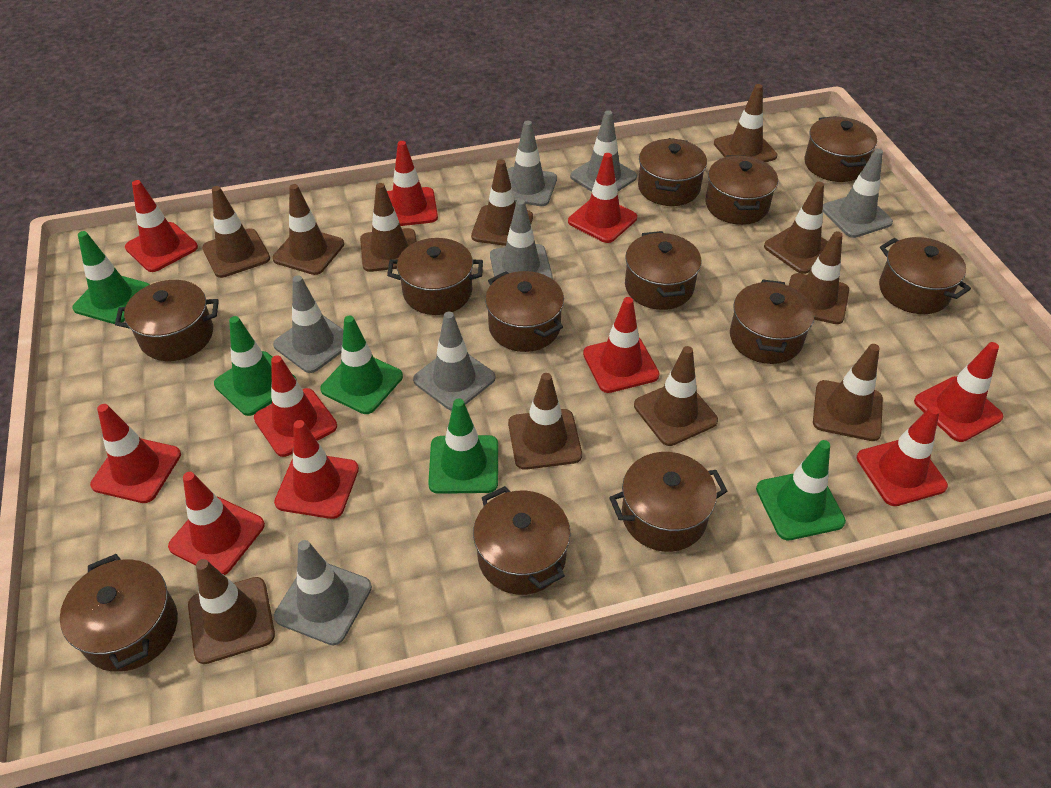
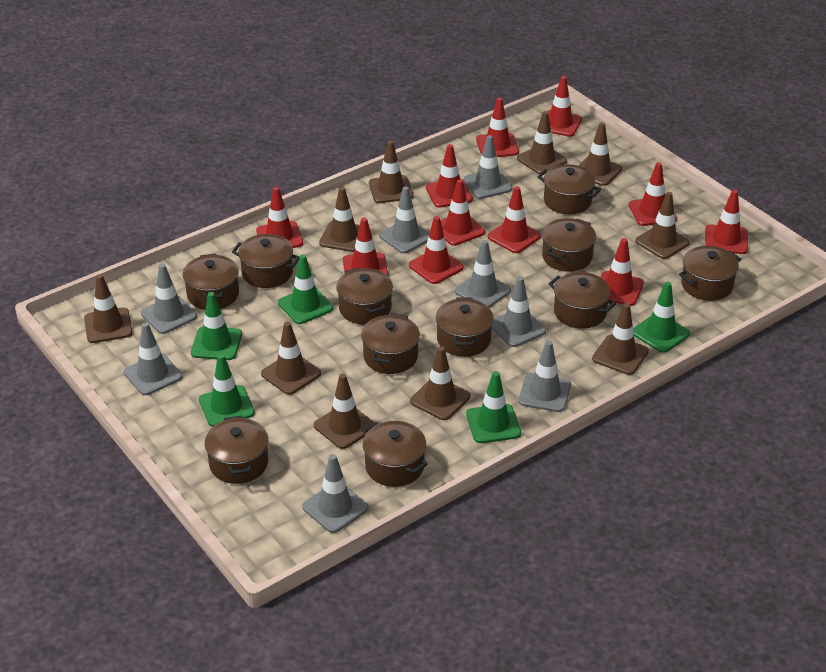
brown pot: [60,554,178,672] [115,280,219,361] [387,238,483,315] [473,486,571,595] [485,271,564,352] [609,452,727,552] [625,231,702,310] [638,138,707,206] [706,155,778,225] [730,280,815,364] [804,116,877,182] [879,237,971,314] = 12 -> [183,254,239,310] [205,416,268,484] [232,234,299,288] [336,267,393,325] [361,313,420,374] [362,421,428,487] [436,297,494,357] [538,164,601,214] [542,218,596,272] [549,272,616,329] [679,246,741,301] = 11
brown traffic cone: [188,559,275,664] [202,186,270,278] [272,184,344,275] [360,183,417,272] [471,159,533,246] [508,373,582,470] [634,346,718,446] [714,84,778,162] [764,182,828,274] [789,231,849,324] [813,344,883,441] = 11 -> [84,274,133,343] [261,322,321,395] [314,374,375,449] [319,187,360,252] [369,140,413,203] [410,346,470,420] [517,111,567,174] [578,122,622,186] [592,303,649,375] [635,192,690,259] = 10
grey traffic cone: [273,276,343,373] [274,540,372,645] [413,312,495,411] [490,199,553,279] [507,120,557,206] [570,110,637,192] [823,149,893,238] = 7 -> [124,322,182,395] [141,263,197,334] [302,454,368,533] [379,186,430,253] [455,240,511,308] [464,135,512,199] [492,276,546,347] [519,341,571,412] = 8
red traffic cone: [90,404,181,503] [125,180,198,272] [168,472,265,575] [254,356,337,457] [274,420,359,519] [387,141,438,226] [568,153,637,243] [583,297,659,393] [857,406,948,506] [914,342,1003,442] = 10 -> [256,187,303,248] [343,218,388,275] [409,216,464,284] [426,144,473,208] [441,179,485,246] [476,98,519,157] [488,186,541,253] [538,76,582,137] [600,238,644,306] [629,162,677,226] [705,190,748,254] = 11

